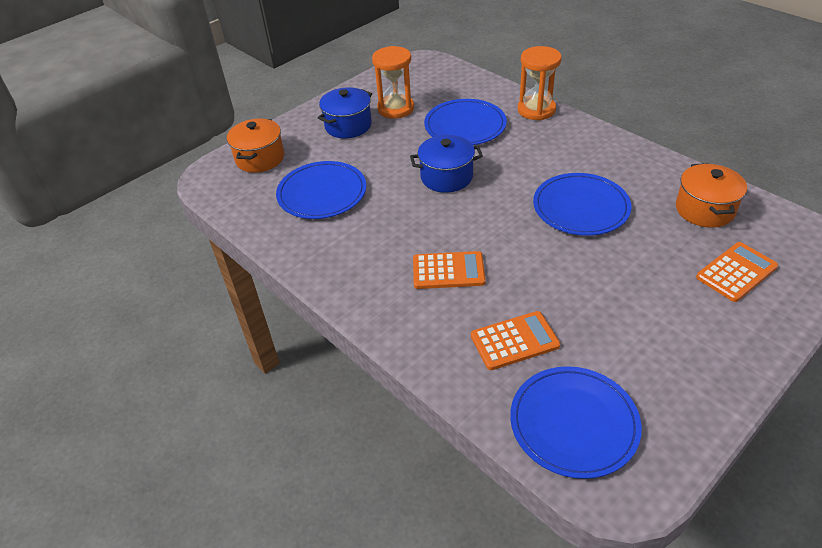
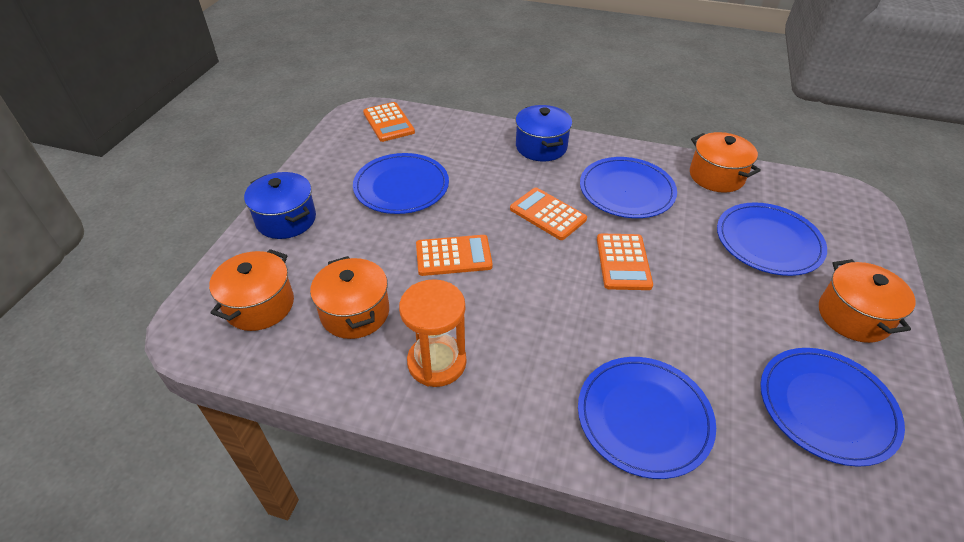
blue plate: [276,161,366,219] [424,99,507,145] [510,366,642,479] [533,173,631,236] = 4 -> [353,153,449,214] [578,357,716,479] [580,157,677,218] [717,202,827,276] [760,348,905,467] = 5
orange calculator: [413,251,486,289] [471,311,560,370] [696,242,778,302] = 3 -> [363,102,415,142] [416,235,493,276] [510,188,587,240] [597,233,653,290] = 4
orange hourglass: [372,46,414,119] [518,46,562,120] = 2 -> [399,279,466,387] = 1
orange pot: [227,119,284,173] [676,163,747,228] = 2 -> [209,249,294,331] [310,256,389,339] [690,132,761,193] [819,259,916,343] = 4

